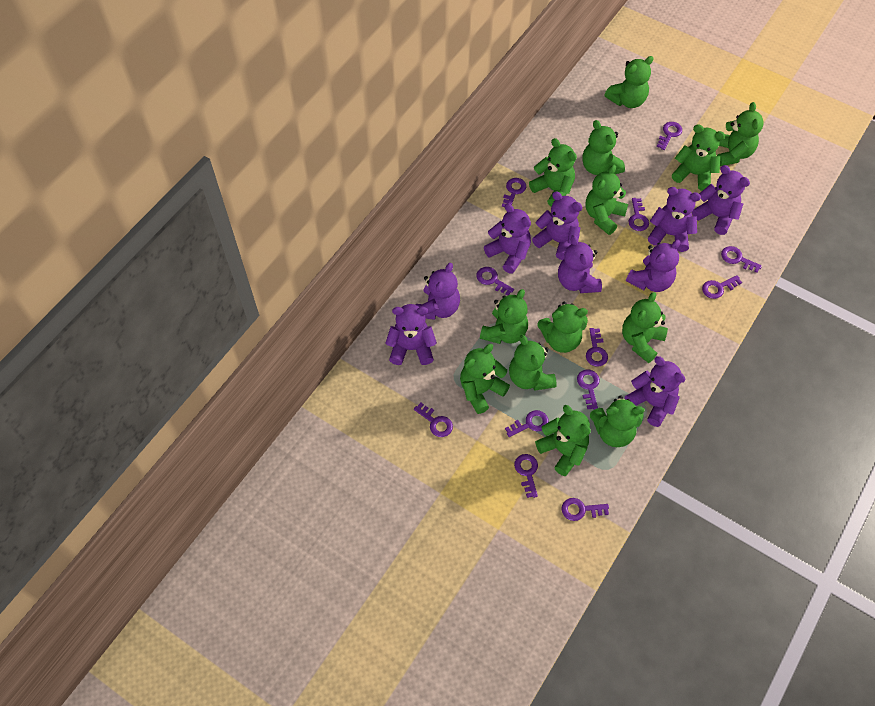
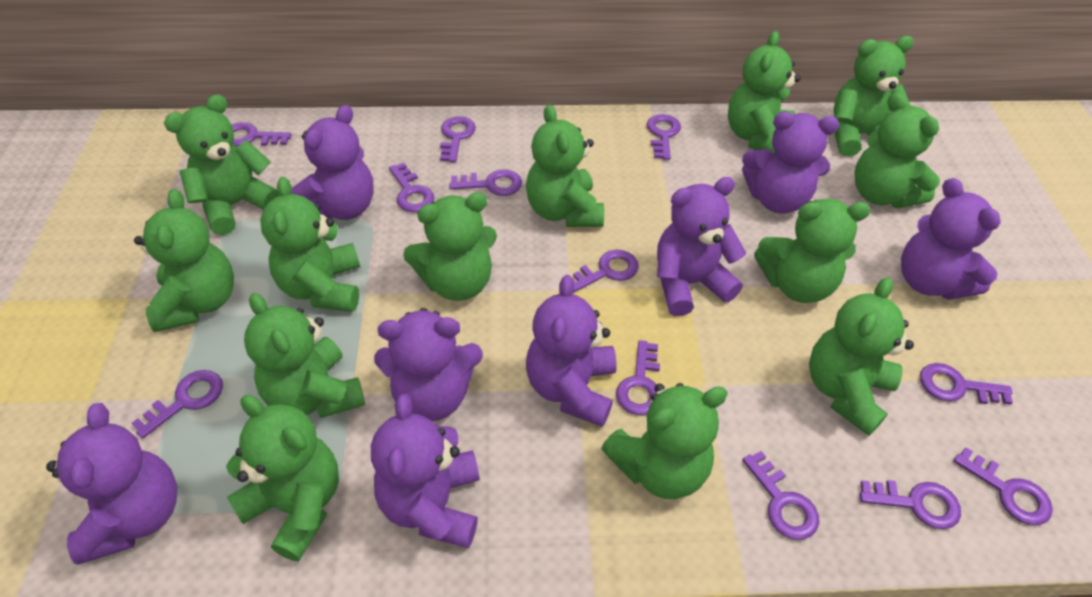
purple teddy bear: [385,304,437,365] [416,263,460,320] [484,203,531,274] [532,192,583,260] [558,235,602,293] [625,356,685,427] [626,240,680,292] [648,187,701,252] [692,165,750,235] = 9 -> [46,403,177,565] [291,105,374,220] [371,394,480,548] [374,308,483,421] [526,275,617,427] [657,177,746,316] [742,112,839,214] [901,178,1001,300] = 8

